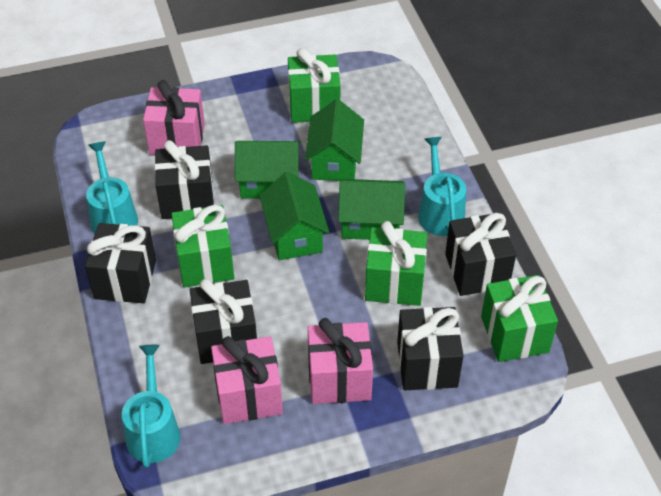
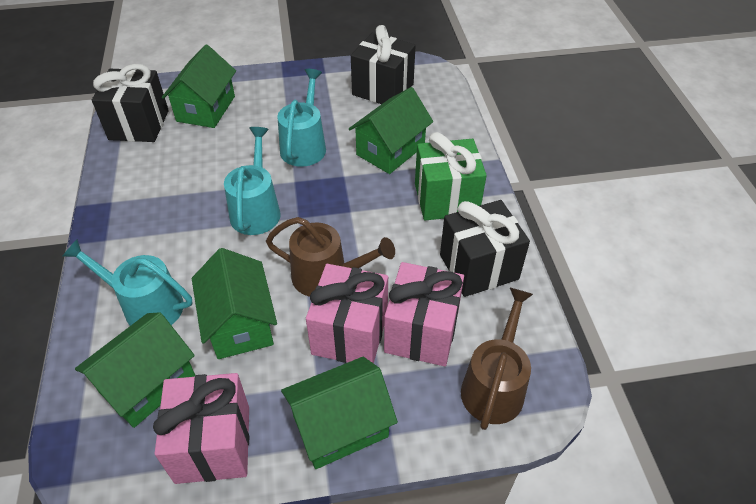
black gift: [85,223,156,303] [155,140,214,219] [190,278,257,364] [397,307,463,390] [445,213,516,296] = 5 -> [92,64,169,142] [351,25,416,104] [440,200,530,297] = 3
brown watering can: none = 0 -> [266,217,395,297] [461,288,533,430] = 2
green gift: [171,205,234,287] [288,48,340,123] [365,221,427,306] [481,275,558,362] = 4 -> [415,132,487,220] = 1
green house: [235,141,300,199] [259,172,329,260] [305,99,364,181] [338,179,405,240] = 4 -> [75,312,195,428] [162,45,236,128] [192,248,277,359] [281,357,398,469] [349,87,433,174] = 5

